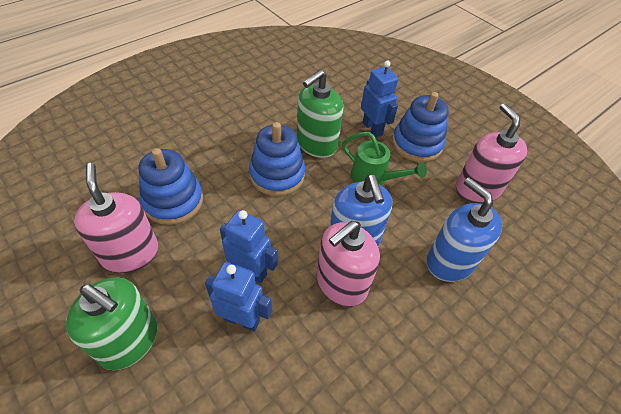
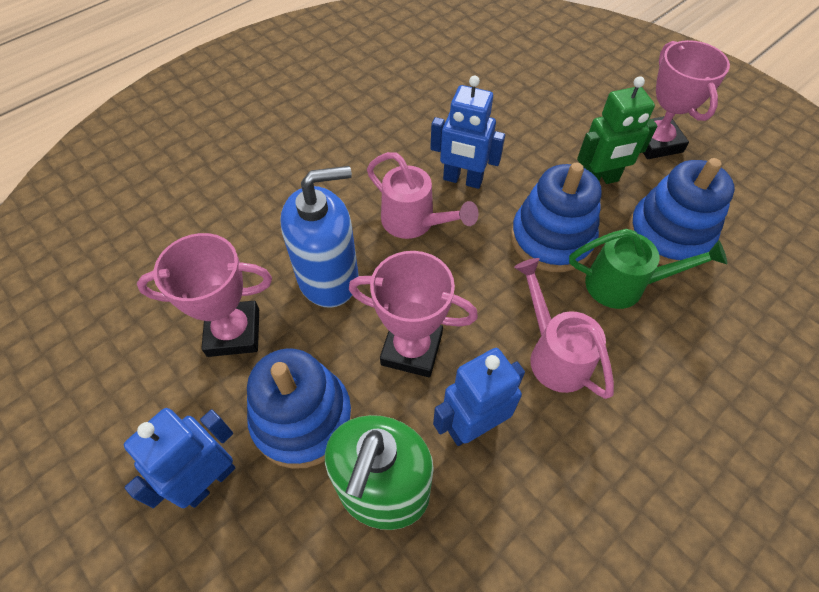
blue soap dispenser: [330,174,392,246] [426,177,502,282] = 2 -> [280,166,358,308] = 1
green robot: none = 0 -> [577,76,657,184] = 1
green soap dispenser: [66,277,158,370] [297,70,343,158] = 2 -> [325,415,434,530] = 1
pink soap dispenser: [74,163,159,273] [317,221,380,307] [456,103,527,204] = 3 -> none = 0
pink trophy: none = 0 -> [137,233,272,357] [349,251,478,377] [643,40,730,159] = 3
pink watering can: none = 0 -> [367,152,478,239] [514,258,614,399] = 2

